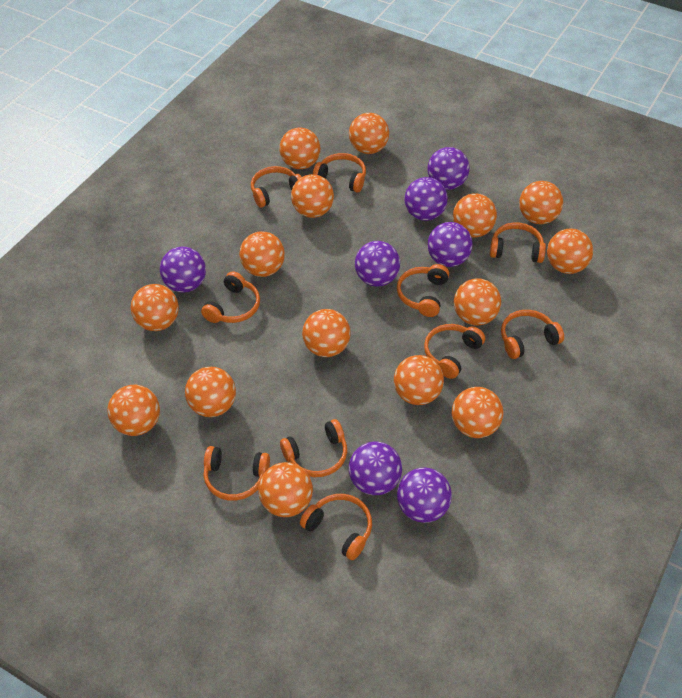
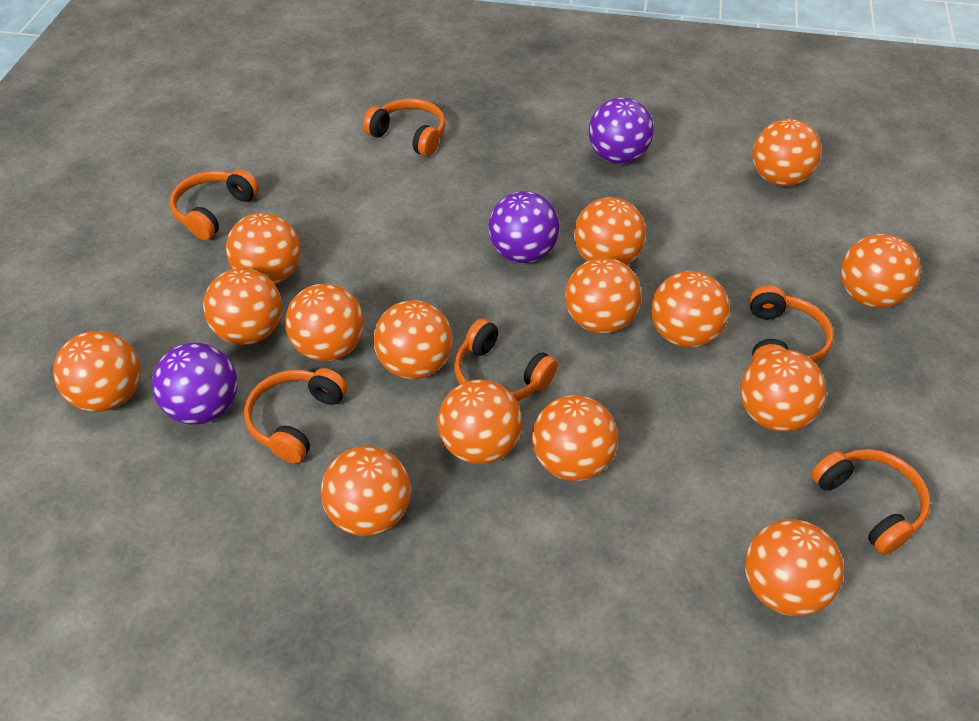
orange headphones: [201,271,260,323] [203,446,270,501] [251,166,302,208] [280,419,347,477] [300,494,372,560] [313,153,366,193] [397,264,449,317] [424,324,485,379] [490,222,546,263] [501,310,564,359] = 10 -> [170,169,259,240] [244,368,347,464] [363,98,446,157] [454,318,558,401] [750,285,834,363] [811,449,930,555] = 6
purple ball: [160,247,206,293] [349,442,402,495] [355,241,400,287] [397,468,452,523] [404,177,448,221] [428,147,470,190] [428,222,473,267] = 7 -> [152,342,237,425] [488,191,560,263] [589,98,654,164] = 3

